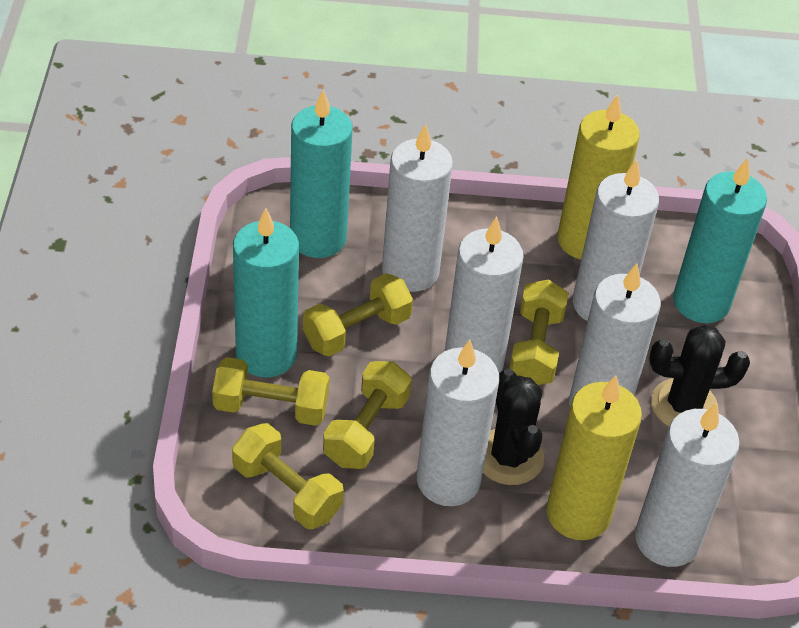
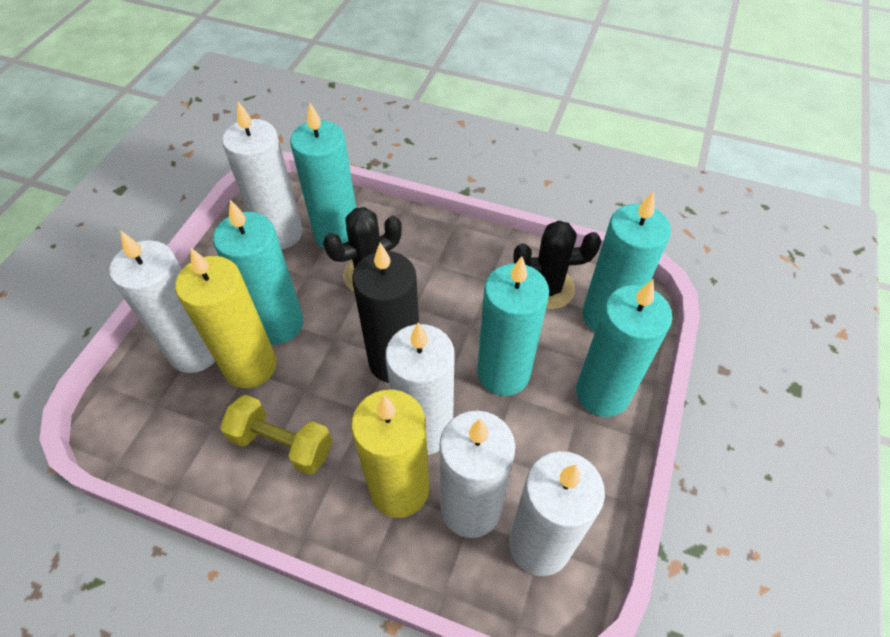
black candle: none = 0 -> [352,243,419,383] = 1
turquoise candle: [233,208,299,377] [290,90,353,258] [673,158,767,323] = 3 -> [213,200,303,344] [290,103,356,249] [477,256,549,396] [576,279,672,417] [582,191,671,332] = 5
white candle: [382,123,453,292] [417,340,499,506] [445,216,524,373] [569,263,661,407] [573,160,659,321] [635,403,740,567] = 6 -> [109,231,215,373] [222,101,303,250] [385,323,455,455] [439,411,515,538] [509,451,605,576] = 5
yellow dumbbell: [212,357,330,426] [232,423,344,529] [303,273,413,357] [323,361,412,469] [509,279,569,385] = 5 -> [220,395,332,475] = 1

